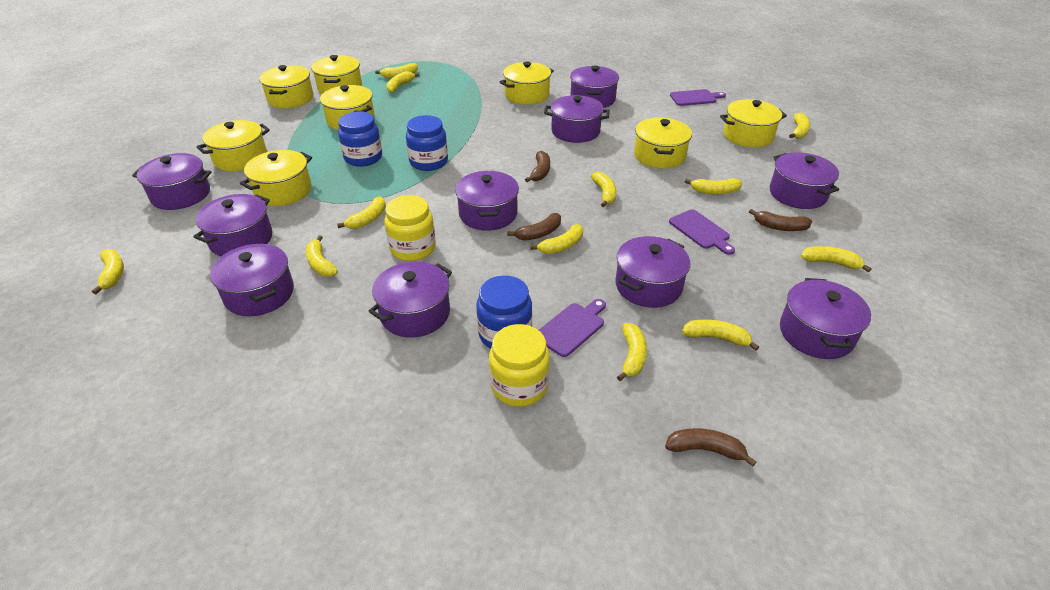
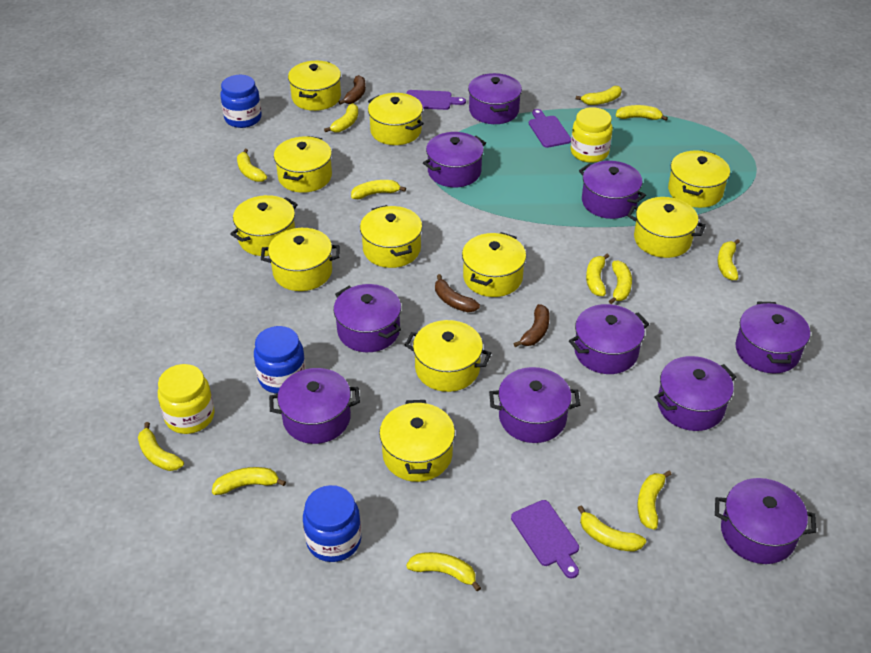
brown banana: [507,213,561,241] [525,151,550,182] [665,428,756,467] [749,209,812,231] = 4 -> [339,75,366,105] [435,274,480,312] [513,304,550,347] = 3
yellow banana: [92,249,124,294] [306,235,338,277] [337,196,386,229] [375,63,418,79] [386,71,419,93] [530,224,583,254] [591,171,616,207] [617,323,647,381] [682,319,759,351] [685,178,742,194] [789,113,811,139] [801,246,872,272] = 12 -> [138,422,184,471] [212,467,286,495] [237,149,267,182] [324,103,358,132] [351,180,406,199] [406,552,481,592] [576,86,622,105] [578,505,646,552] [586,254,609,296] [609,261,632,304] [616,105,668,121] [637,471,672,530] [718,239,740,280] = 13
yellow pot: [197,120,270,171] [240,150,312,206] [259,65,313,108] [311,55,362,94] [320,85,375,130] [500,62,554,104] [634,118,692,169] [720,99,787,147] = 8 -> [230,195,298,256] [261,228,340,291] [274,136,332,193] [288,61,341,111] [360,205,422,268] [368,93,424,145] [379,400,455,482] [405,320,491,392] [462,232,526,297] [628,197,706,258] [668,150,730,208] = 11

